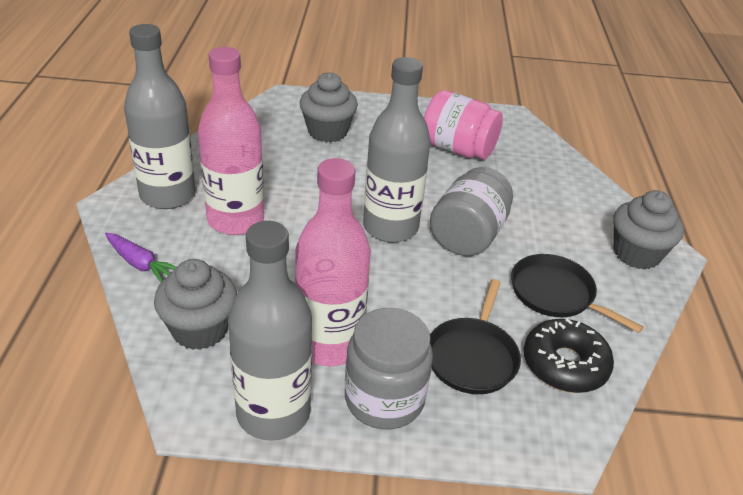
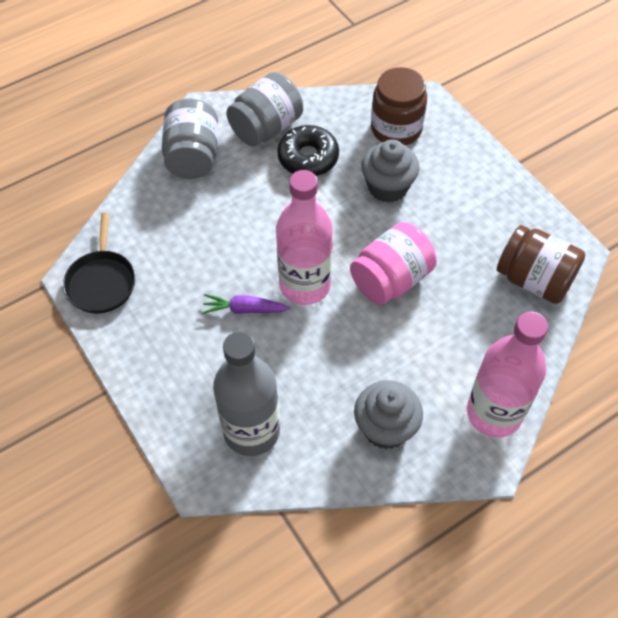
black pan: [430,279,521,394] [511,254,643,333] = 2 -> [63,213,136,313] = 1
brown jar: none = 0 -> [371,67,427,146] [497,225,585,304] = 2
grey bottle: [124,24,196,209] [228,221,312,441] [363,57,431,242] = 3 -> [213,332,280,456] = 1
grey cupcake: [154,259,237,350] [300,72,358,142] [613,190,684,269] = 3 -> [354,380,423,449] [361,139,420,203] = 2

